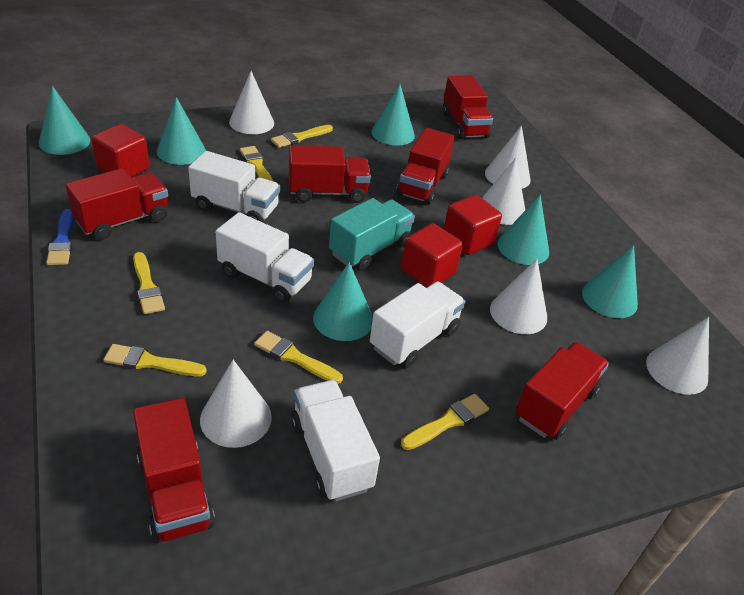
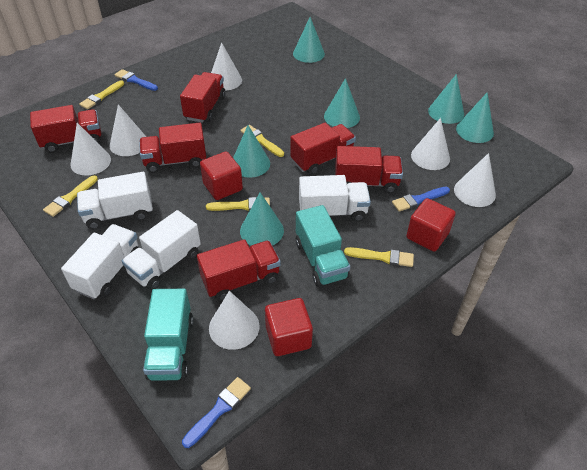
blue brush: [46,209,74,265] = 1 -> [114,69,158,91] [182,377,251,448] [392,187,450,212] = 3
turquoise truck: [329,198,415,271] = 1 -> [143,289,194,381] [296,205,350,287] = 2
yellow brush: [103,344,207,376] [133,252,165,314] [240,146,274,182] [254,331,343,384] [271,125,333,148] [401,394,489,450] = 6 -> [43,175,98,217] [79,80,124,109] [206,197,270,211] [240,125,284,157] [344,247,414,267] = 5

